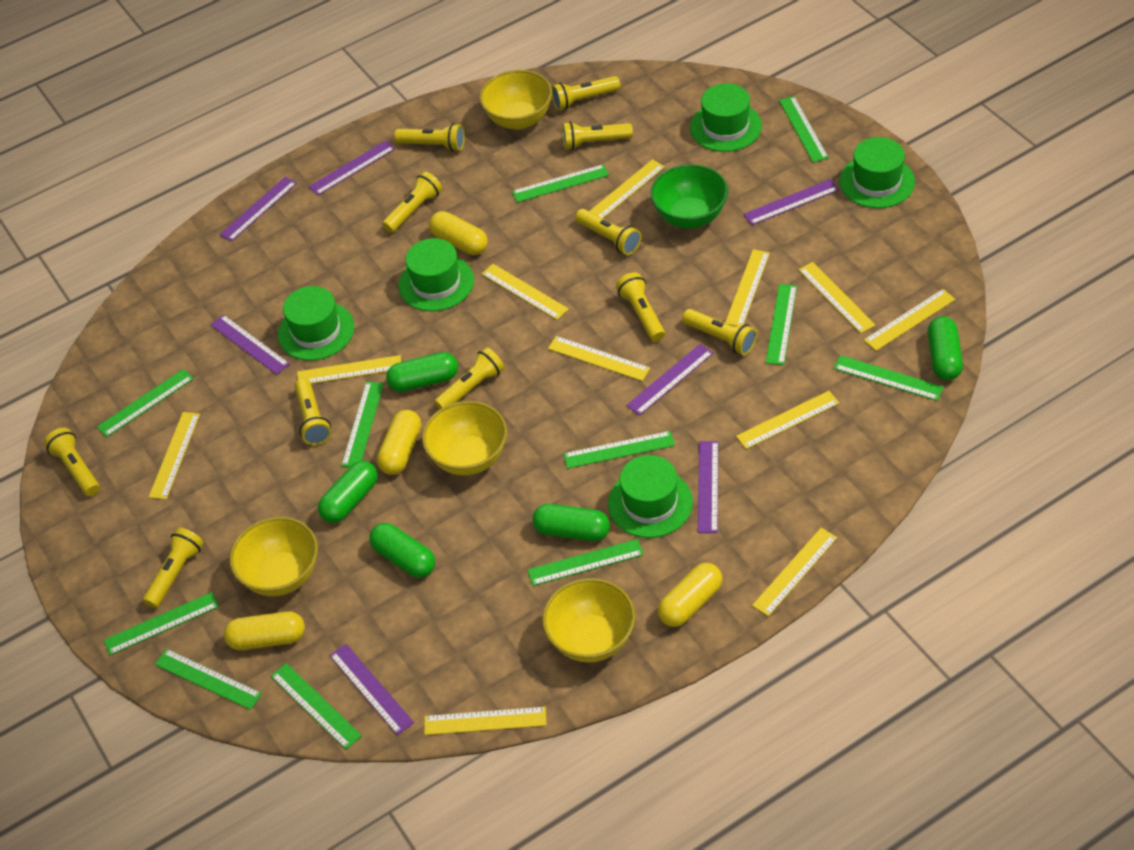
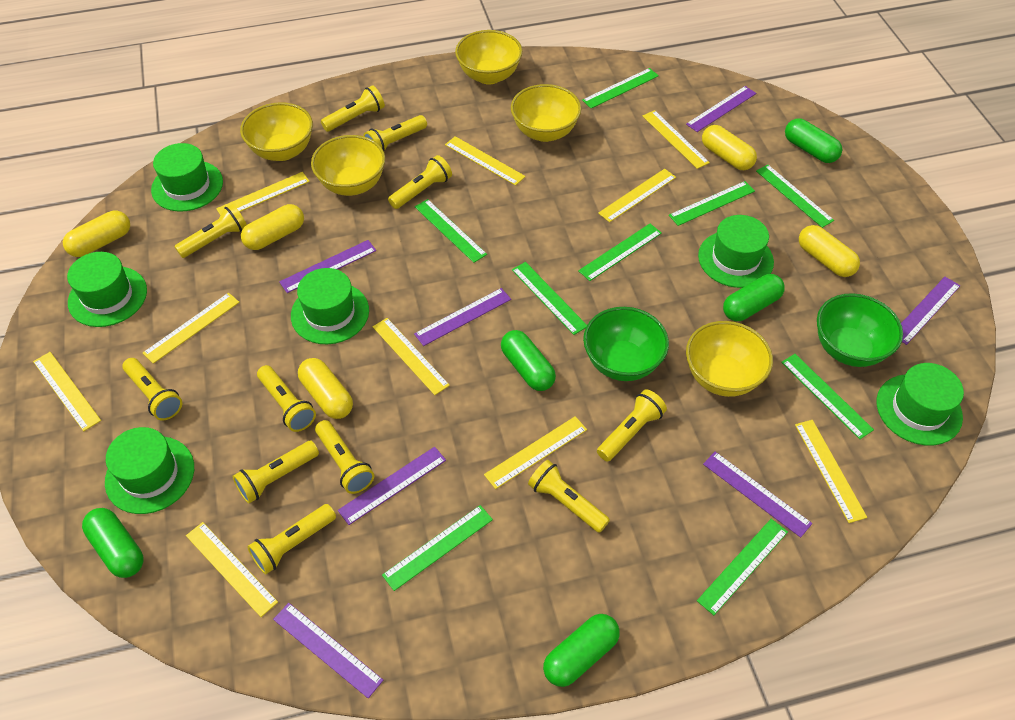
green bowl: [650,164,728,229] = 1 -> [583,307,669,381] [817,293,903,367] = 2
green hat: [278,286,354,360] [398,238,474,311] [608,455,693,538] [690,83,762,152] [839,137,915,208] = 5 -> [67,252,147,327] [105,427,194,514] [151,143,223,212] [291,268,369,344] [698,215,774,288] [876,363,964,445] = 6
green ruler: [97,369,194,437] [104,592,219,655] [155,649,262,710] [271,663,362,749] [341,382,384,467] [512,164,609,202] [528,539,644,586] [563,431,675,469] [766,284,797,365] [779,96,829,162] [834,355,944,401] = 11 -> [382,505,493,591] [415,199,487,263] [512,262,587,335] [578,224,662,281] [582,68,659,109] [669,181,755,226] [697,519,788,615] [756,165,834,228] [781,354,874,439] = 9
yellow bowl: [229,517,318,596] [422,401,507,476] [479,70,552,129] [542,578,635,663] = 4 -> [240,102,313,161] [311,135,385,196] [455,30,522,85] [511,84,581,142] [686,321,773,397] = 5
yellow capsule: [224,611,305,650] [377,410,421,475] [429,211,488,255] [658,563,722,627] = 4 -> [63,211,130,257] [241,204,304,250] [298,358,353,419] [702,125,757,170] [799,225,860,277] = 5
yellow ruler: [149,412,200,500] [297,355,401,384] [424,707,546,735] [482,264,569,320] [548,336,650,381] [590,159,665,218] [725,249,770,326] [736,391,839,449] [752,528,837,616] [798,262,875,333] [864,289,955,351] = 11 -> [33,352,101,431] [143,293,239,364] [186,522,278,617] [216,172,310,216] [373,318,450,395] [445,136,526,186] [484,416,587,489] [598,169,676,222] [643,110,710,169] [795,420,867,523] = 10

